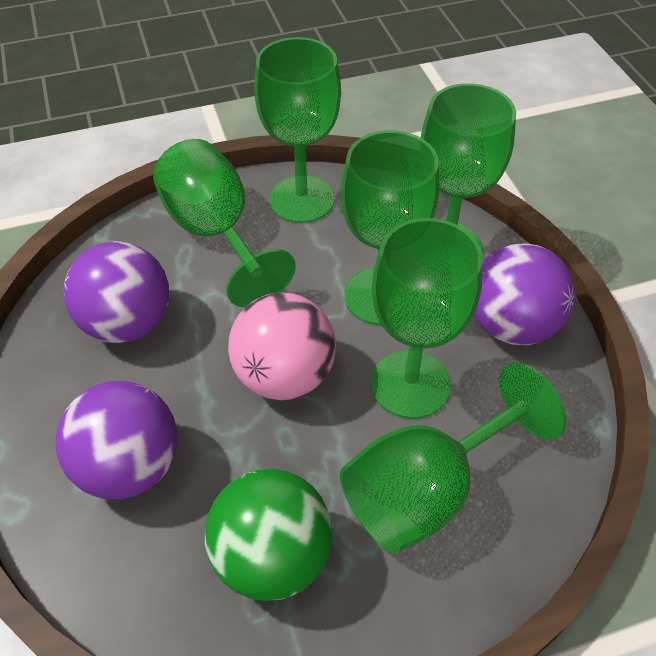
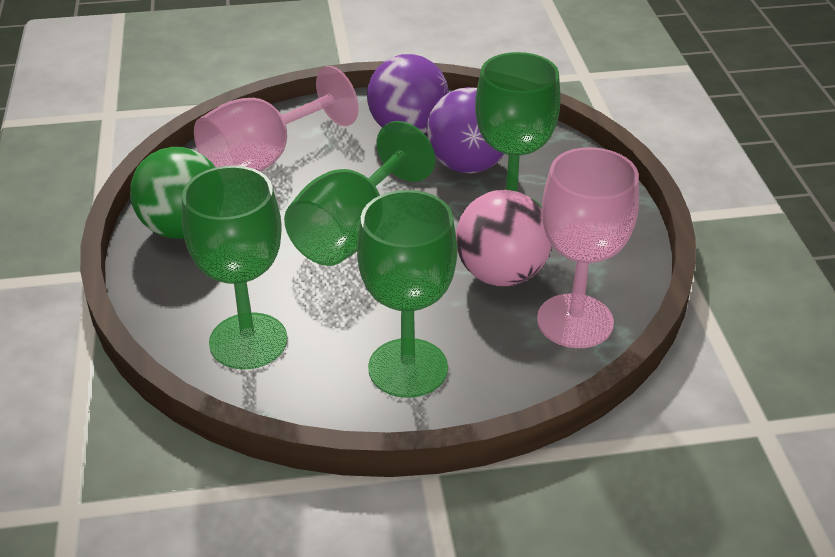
green goblet: [153,139,296,307] [254,37,341,223] [340,362,567,554] [341,130,439,325] [371,218,483,419] [421,83,516,252] = 6 -> [182,166,287,369] [284,121,435,266] [357,190,457,398] [475,52,561,208] = 4
pink goblet: none = 0 -> [194,66,359,172] [537,147,639,348] = 2
purple ball: [56,381,177,500] [63,241,169,343] [474,243,575,345] = 3 -> [367,54,449,133] [426,87,504,173] = 2

